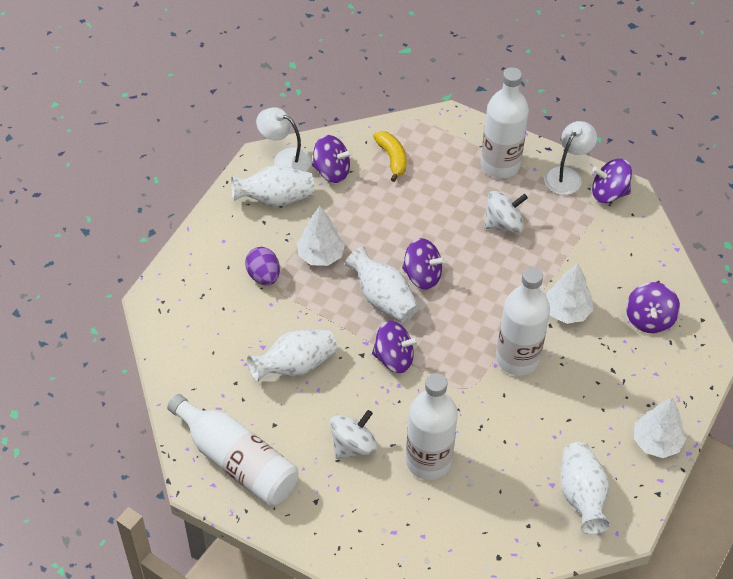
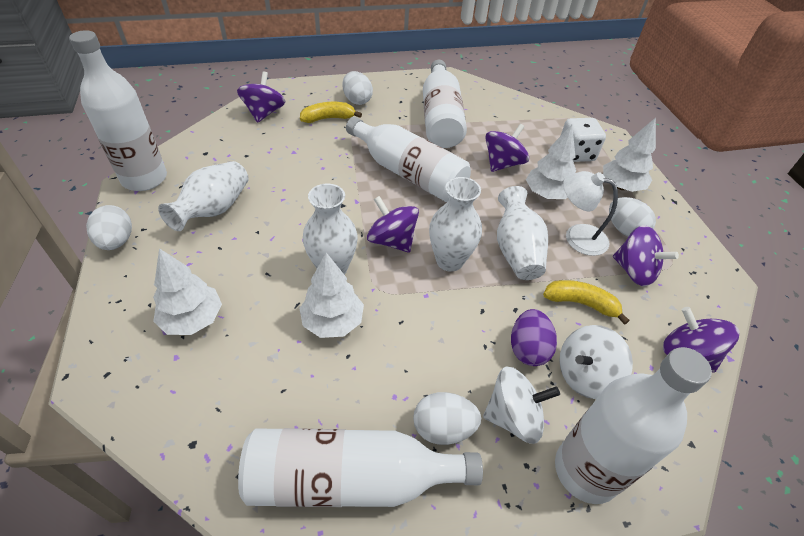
white bottle: [167,394,299,506] [406,373,458,480] [481,67,529,178] [496,267,550,376] = 4 -> [69,30,167,191] [238,428,483,507] [346,117,471,202] [423,60,467,148] [555,347,712,504] = 5
white dice: none = 0 -> [561,118,606,162] = 1
white egg: none = 0 -> [86,205,132,250] [342,71,373,105] [413,392,481,445] [609,197,656,237] = 4
white lamp: [256,107,311,171] [544,121,597,195] = 2 -> [563,171,618,256] = 1
white tree: [297,206,345,266] [546,263,593,324] [634,398,686,458] = 3 -> [153,248,222,335] [299,252,364,338] [526,125,576,199] [603,117,656,192] = 4
yellow banana: [373,131,407,182] = 1 -> [300,102,362,123] [543,280,629,325] = 2

